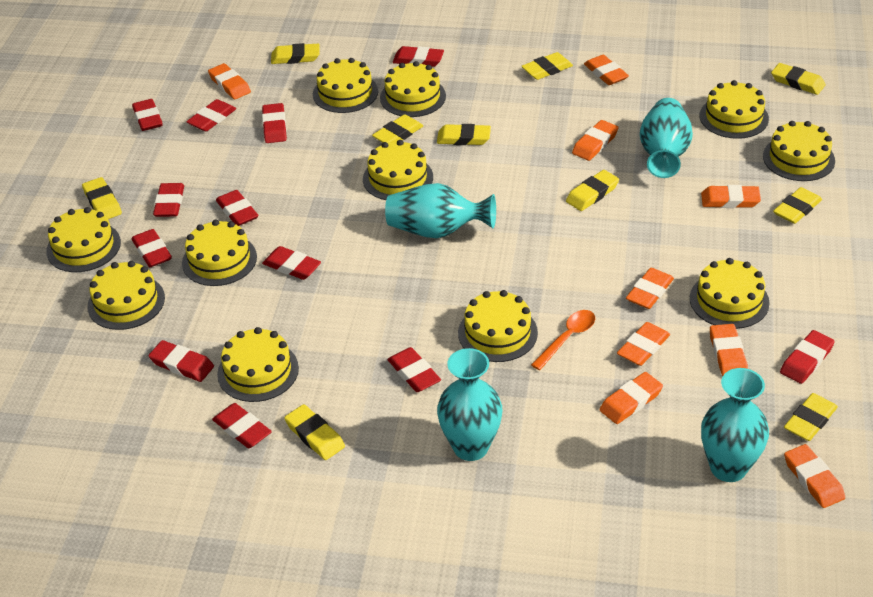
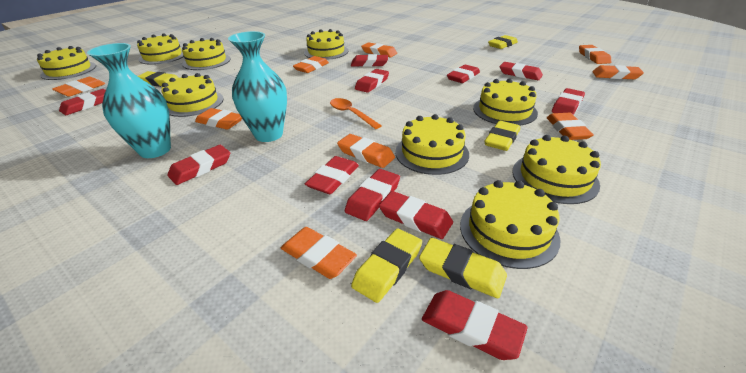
red eraser: [132,99,163,131] [132,229,172,267] [148,340,214,382] [153,183,184,217] [186,99,236,131] [212,403,272,448] [216,190,258,226] [262,103,287,143] [262,246,321,280] [387,347,441,392] [393,46,444,67] [780,330,835,384] = 12 -> [59,89,106,115] [168,145,230,185] [305,156,359,194] [345,169,400,221] [351,54,388,67] [355,69,389,93] [379,191,453,239] [422,290,528,360] [447,65,480,83] [500,62,543,80] [552,88,585,115] = 11
turquoise vase: [385,183,496,238] [437,348,502,461] [640,98,693,178] [701,368,769,482] = 4 -> [87,43,171,158] [228,31,287,142] = 2
yellow cake: [46,207,121,272] [87,261,165,330] [182,220,257,286] [217,327,299,402] [313,58,378,113] [363,140,433,200] [380,61,446,117] [458,290,538,362] [690,258,770,329] [700,80,769,139] [763,121,835,181] = 11 -> [37,46,96,80] [137,34,184,65] [161,73,224,117] [182,38,231,70] [304,29,348,60] [395,114,469,175] [460,180,561,269] [473,78,538,126] [512,135,601,204] = 9
yellow eraser: [82,177,122,219] [271,43,320,64] [284,404,345,460] [372,114,423,143] [437,124,491,145] [521,52,573,80] [566,170,619,211] [771,63,826,95] [773,187,822,224] [784,393,838,441] = 10 -> [138,71,178,87] [351,228,422,303] [419,238,507,298] [484,121,520,151] [488,35,518,49] = 5

